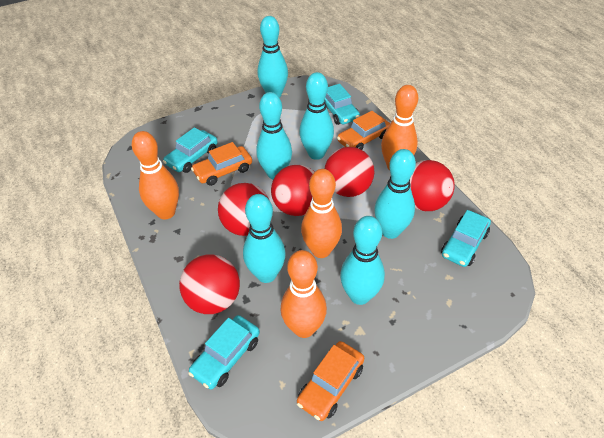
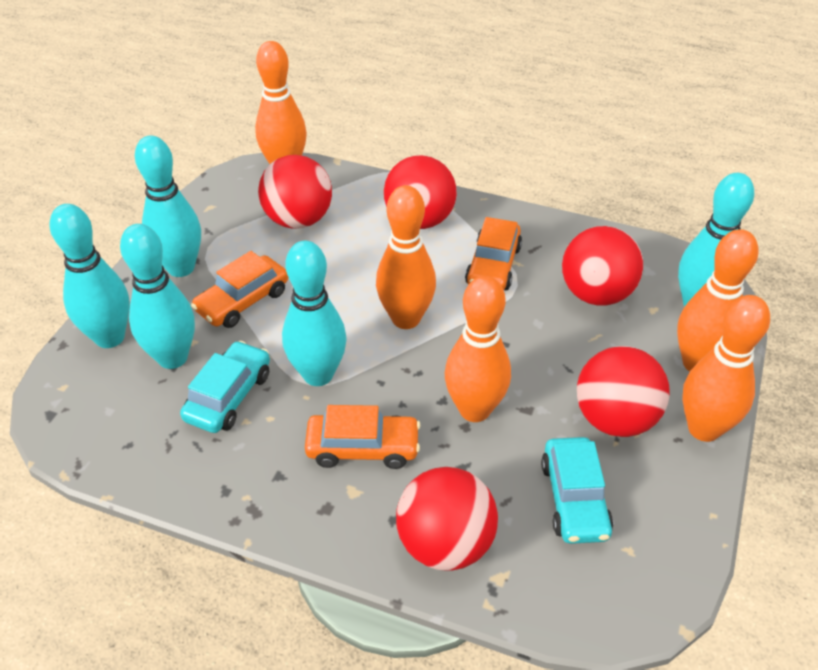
orange bowling pin: [132,131,179,219] [281,250,327,338] [301,169,342,258] [381,85,418,171] = 4 -> [255,41,307,164] [376,185,436,329] [445,276,511,422] [677,229,759,371] [682,295,770,442] = 5
turquoise bowling pin: [243,194,286,283] [256,92,292,180] [258,16,288,98] [299,72,334,160] [340,216,385,305] [374,149,416,239] = 6 -> [49,204,130,348] [120,224,195,369] [135,135,201,277] [282,241,347,386] [678,173,754,307] = 5
turquoise car: [163,127,218,173] [188,315,260,389] [325,84,360,125] [441,210,491,267] = 4 -> [180,341,270,433] [541,437,613,544] = 2

